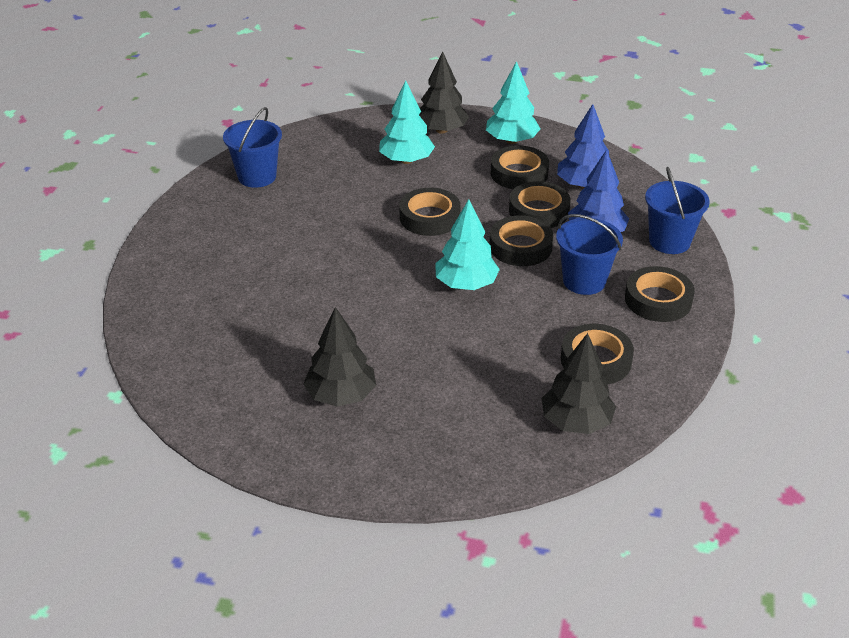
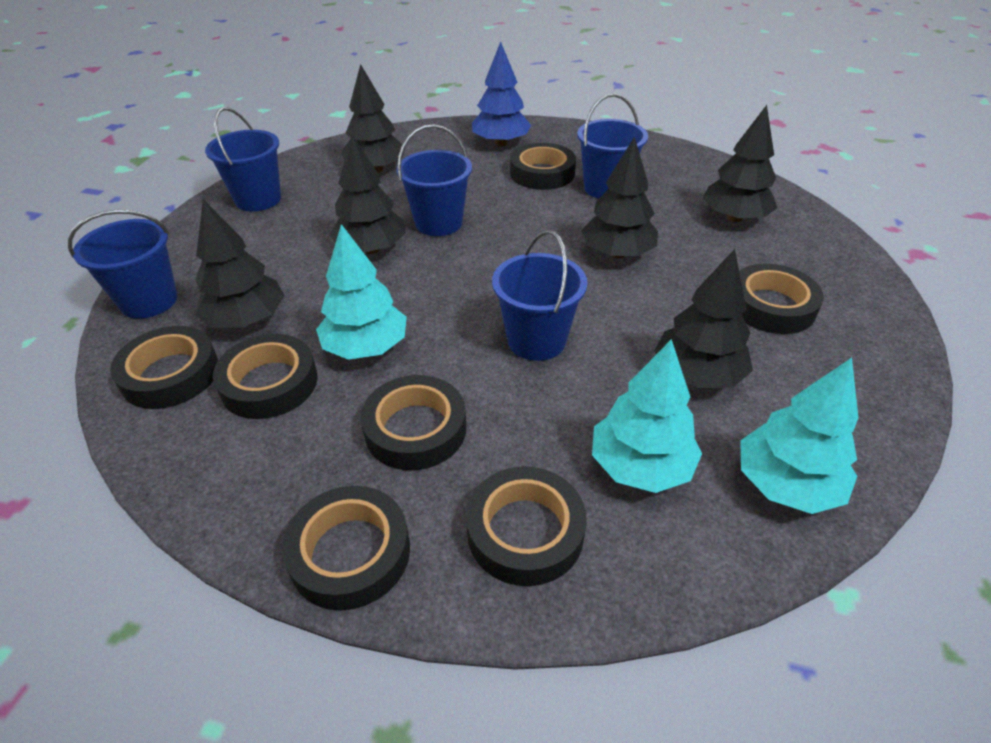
black tape: [400,188,461,236] [490,215,553,266] [491,145,549,189] [509,181,570,228] [561,324,634,384] [625,266,695,322] = 6 -> [110,326,218,409] [213,334,318,419] [282,486,410,611] [361,375,467,470] [466,466,587,586] [510,143,576,190] [739,263,824,334] = 7
black tree: [303,307,376,407] [419,51,469,134] [542,333,616,434] = 3 -> [195,199,285,328] [329,134,406,254] [341,64,405,173] [581,137,658,259] [654,249,753,388] [703,105,777,222] = 6
blue bucket: [223,107,282,188] [556,214,623,295] [645,167,710,254] = 3 -> [68,210,178,319] [205,107,281,211] [397,124,472,236] [492,230,587,361] [577,94,648,198] = 5
blue tree: [557,104,609,189] [568,150,629,232] = 2 -> [472,42,532,146] = 1

